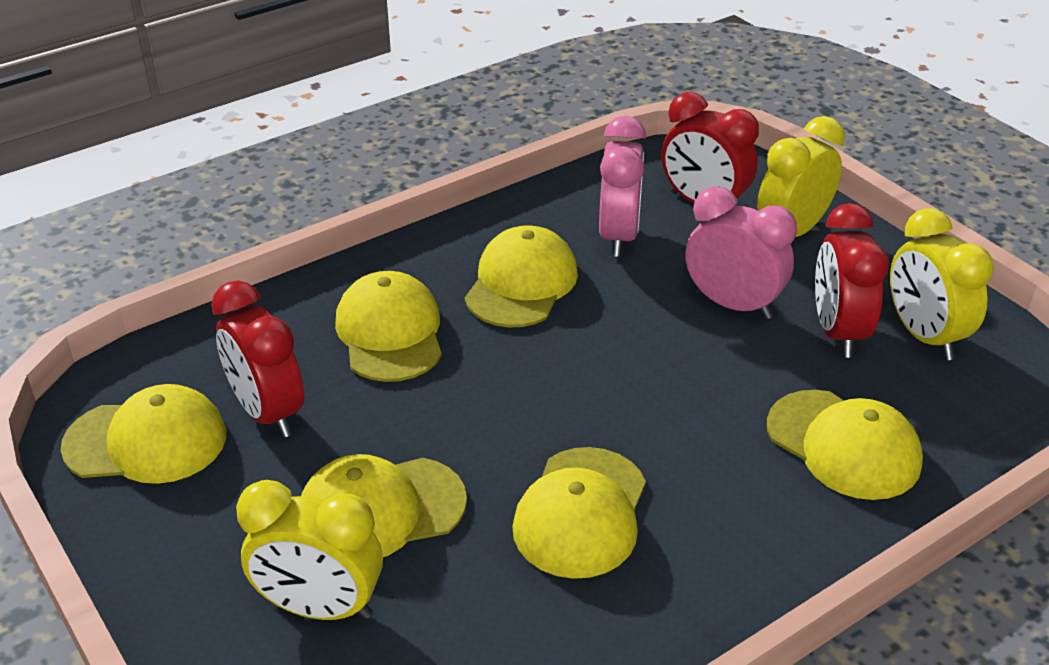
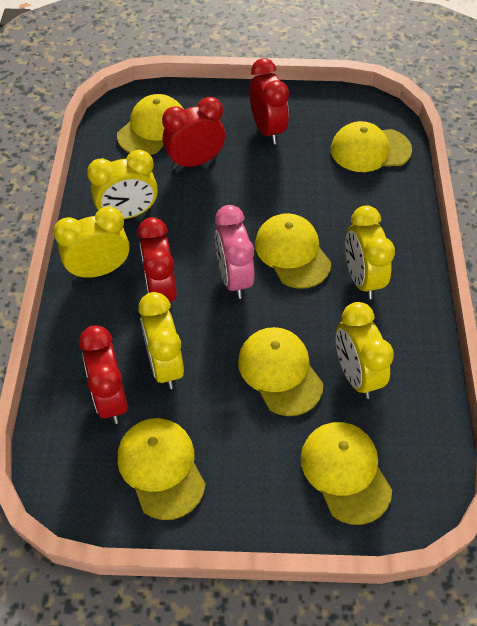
pink clock: [599,116,646,257] [686,186,797,319] = 2 -> [215,205,254,299] = 1
red clock: [211,280,304,438] [661,92,759,206] [815,203,889,358] = 3 -> [79,326,128,424] [137,217,177,302] [162,97,225,169] [250,58,289,144] = 4
yellow clock: [236,480,383,620] [757,116,845,237] [890,208,994,360] = 3 -> [53,206,130,279] [87,150,158,219] [139,292,184,389] [335,302,394,399] [345,205,395,299] = 5

